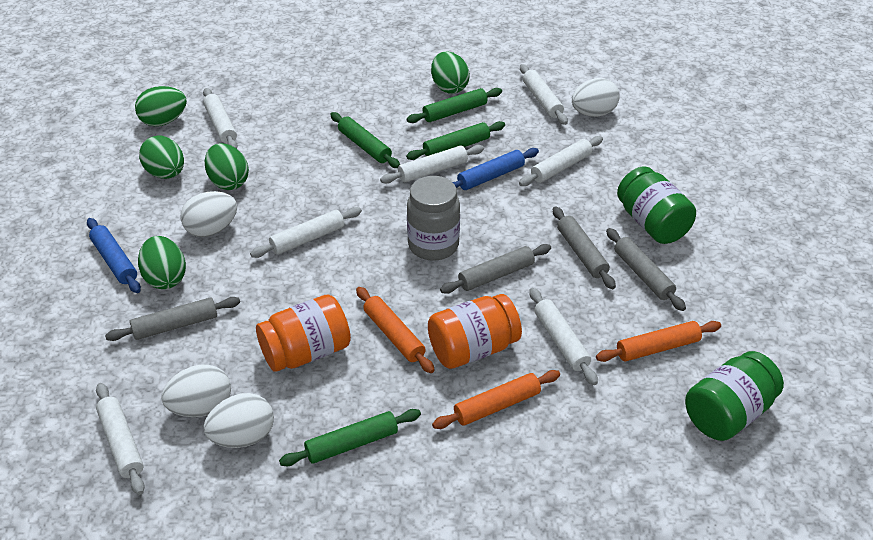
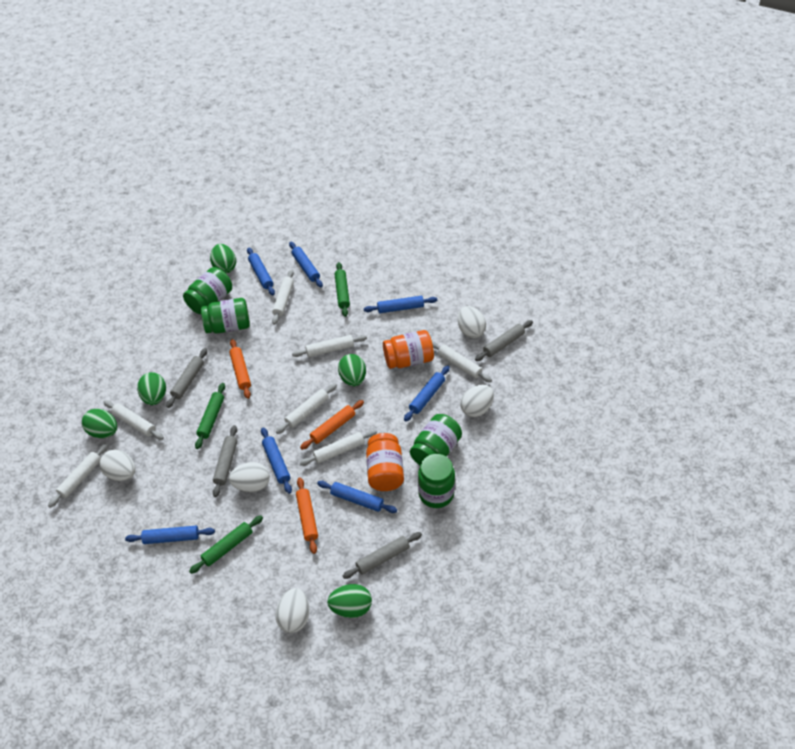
blue rolling pin: [87,218,141,293] [453,148,539,190] = 2 -> [125,526,215,544] [247,248,275,295] [261,427,292,494] [289,242,323,287] [317,481,397,513] [364,296,437,313] [404,365,450,421] = 7
green jar: [617,166,696,244] [685,351,784,441] = 2 -> [183,267,232,314] [201,298,250,334] [410,414,462,465] [418,454,455,508] = 4
green rolling pin: [279,409,421,466] [330,112,400,168] [406,121,505,160] [407,88,502,123] = 4 -> [189,516,263,574] [195,383,225,449] [335,262,350,317] = 3
grey jar: [407,176,460,261] = 1 -> none = 0
white egg: [161,365,231,417] [181,191,237,237] [203,393,274,448] [572,78,620,117] = 4 -> [99,449,135,481] [229,462,270,492] [275,588,309,633] [458,306,486,338] [460,385,494,417] = 5

